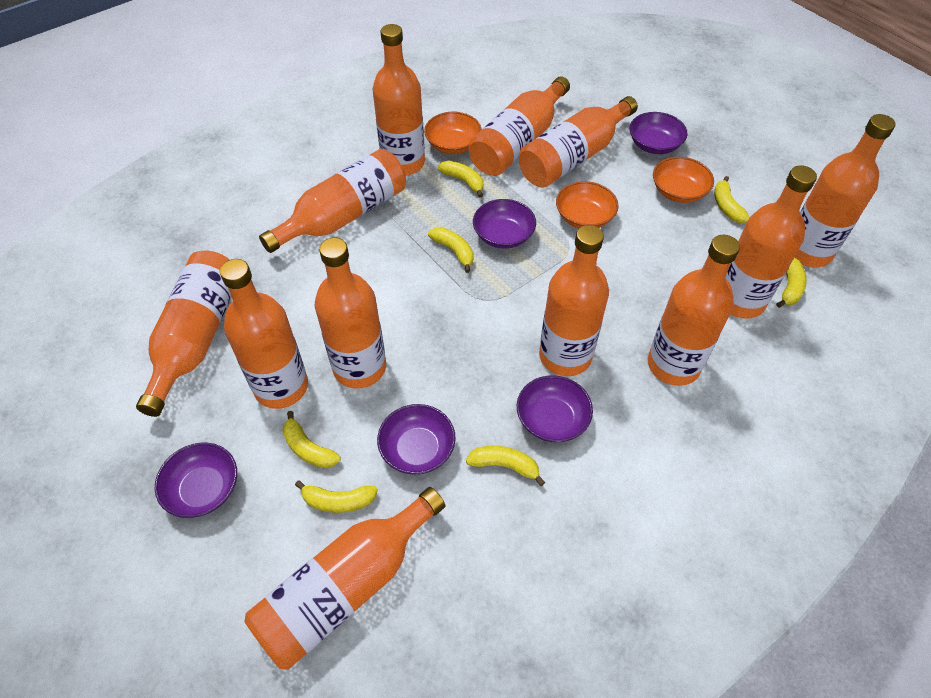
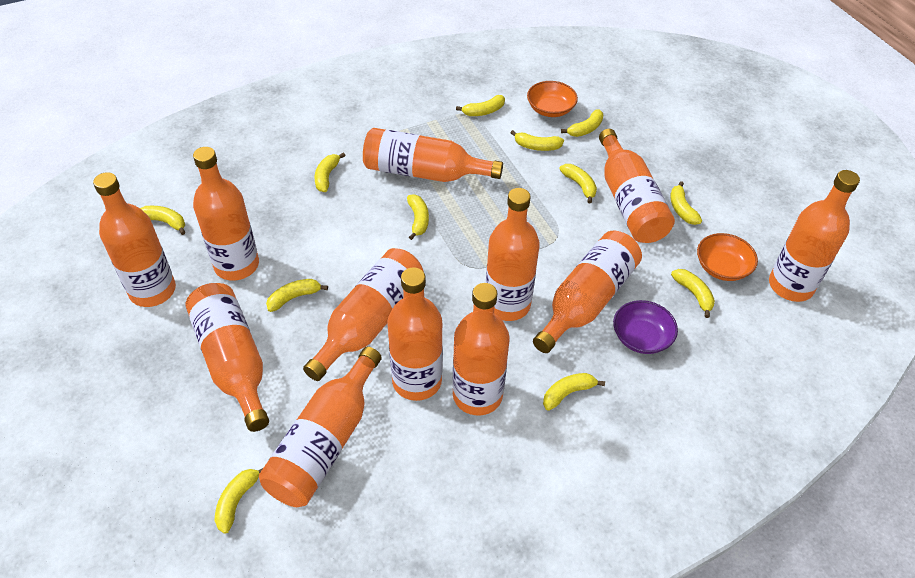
orange bowl: [424,112,482,154] [556,181,619,228] [653,157,714,203] = 3 -> [527,81,578,117] [697,233,758,281] = 2
purple bowl: [155,443,237,518] [377,404,456,475] [473,199,536,249] [517,375,593,442] [629,112,687,154] = 5 -> [613,300,678,354] = 1
yellow banana: [282,411,341,468] [295,480,378,513] [428,227,474,273] [437,161,484,198] [466,446,545,486] [714,176,750,223] [776,257,807,308] = 7 -> [140,206,185,235] [214,468,263,534] [266,279,328,312] [315,152,346,192] [407,194,429,240] [456,95,505,116] [511,130,564,151] [543,373,605,411] [559,164,597,204] [561,109,603,137] [670,181,702,225] [671,269,715,318] = 12

